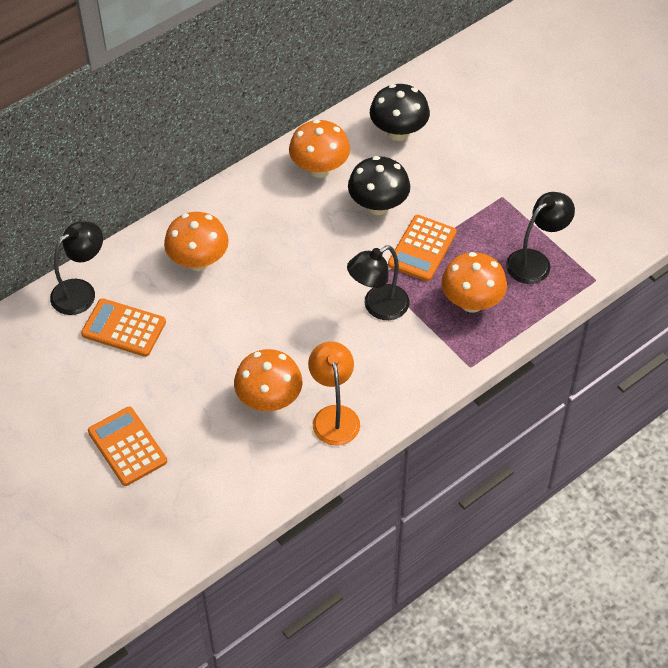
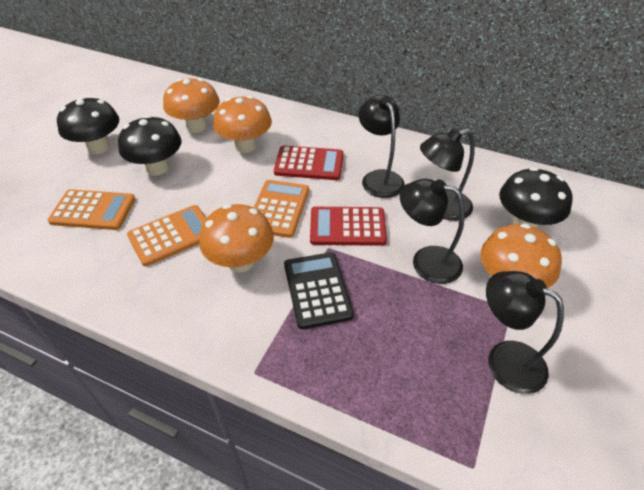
black calculator: none = 0 -> [284,252,354,329] = 1
black lamp: [50,221,103,315] [347,246,409,320] [506,192,575,284] = 3 -> [359,95,405,198] [400,179,465,284] [420,128,475,221] [486,271,564,394] = 4
black mushroom: [348,156,410,215] [370,84,430,141] = 2 -> [57,97,119,154] [118,115,182,176] [499,167,573,228] = 3
orange lamp: [308,341,360,446] = 1 -> none = 0
red calculator: none = 0 -> [274,145,344,180] [310,207,387,246] = 2

